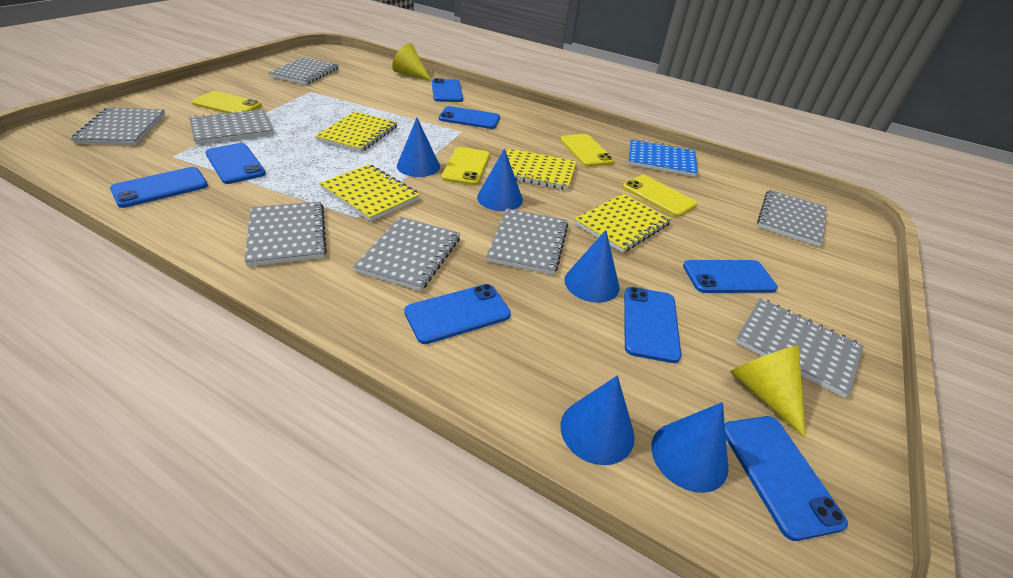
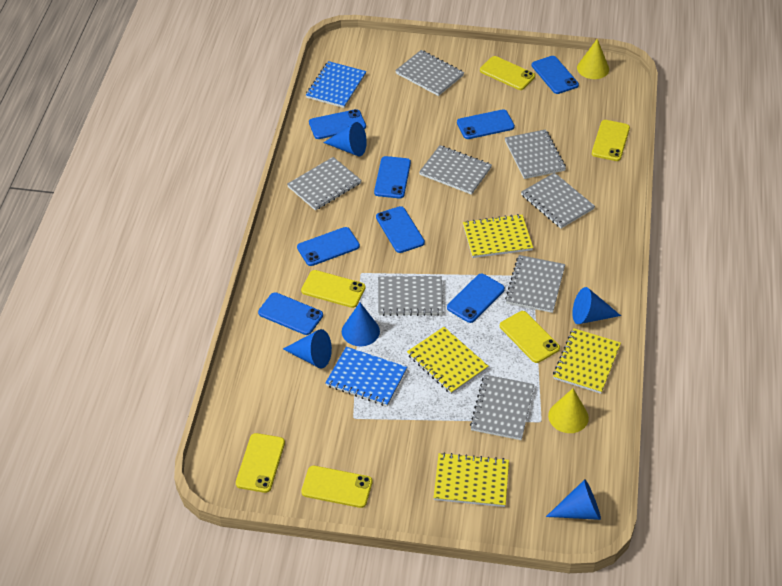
blue notebook: [628,139,698,177] = 1 -> [306,61,366,108] [325,347,407,406] = 2
yellow phone: [192,91,262,113] [441,147,490,185] [560,134,614,167] [623,175,697,217] = 4 -> [236,433,285,493] [301,270,366,308] [301,466,373,508] [480,56,535,90] [500,311,560,363] [592,120,630,161] = 6

